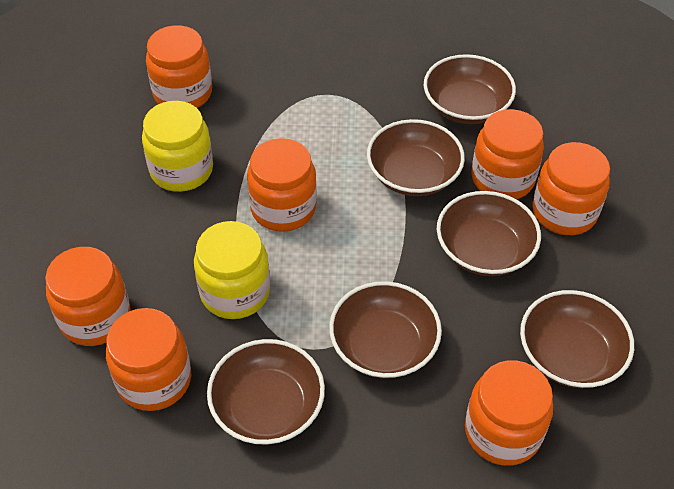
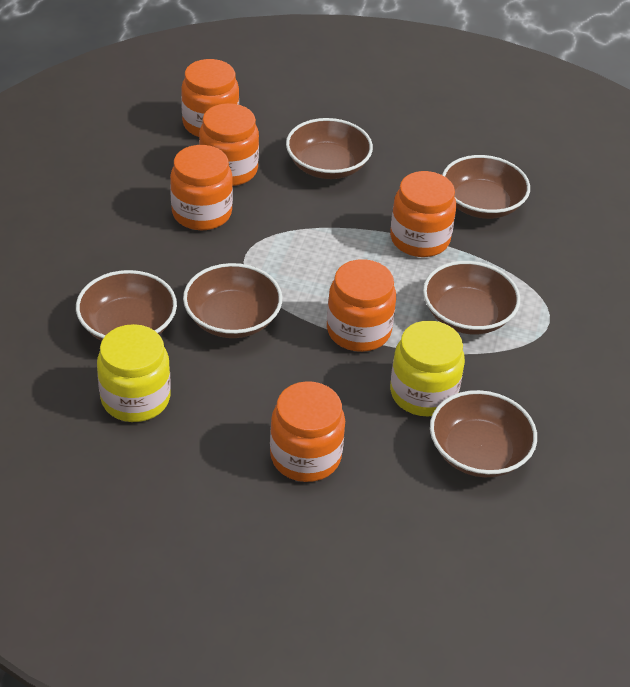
orange jar: [45,247,131,346] [106,308,191,411] [146,25,212,108] [247,138,317,232] [465,360,553,466] [471,109,544,199] [532,142,610,235] = 7 -> [170,145,233,230] [181,59,239,137] [199,103,259,186] [270,381,345,482] [327,259,396,352] [390,171,456,257] = 6

